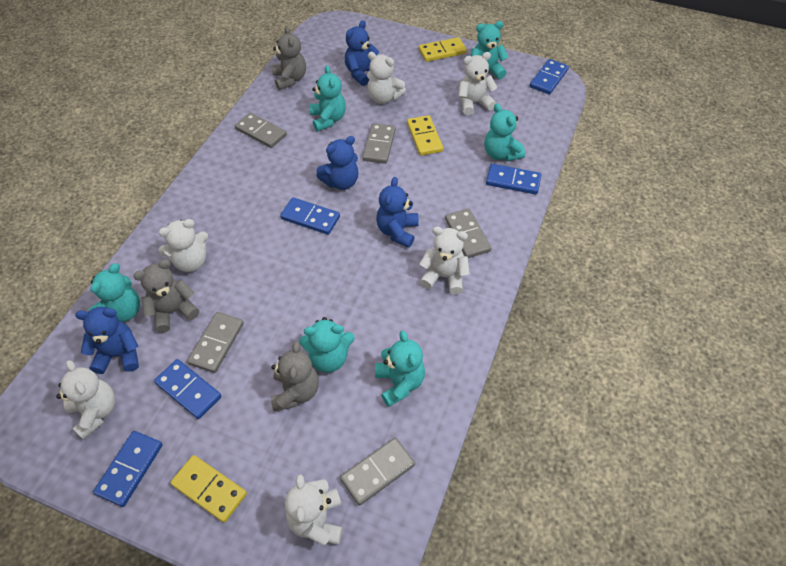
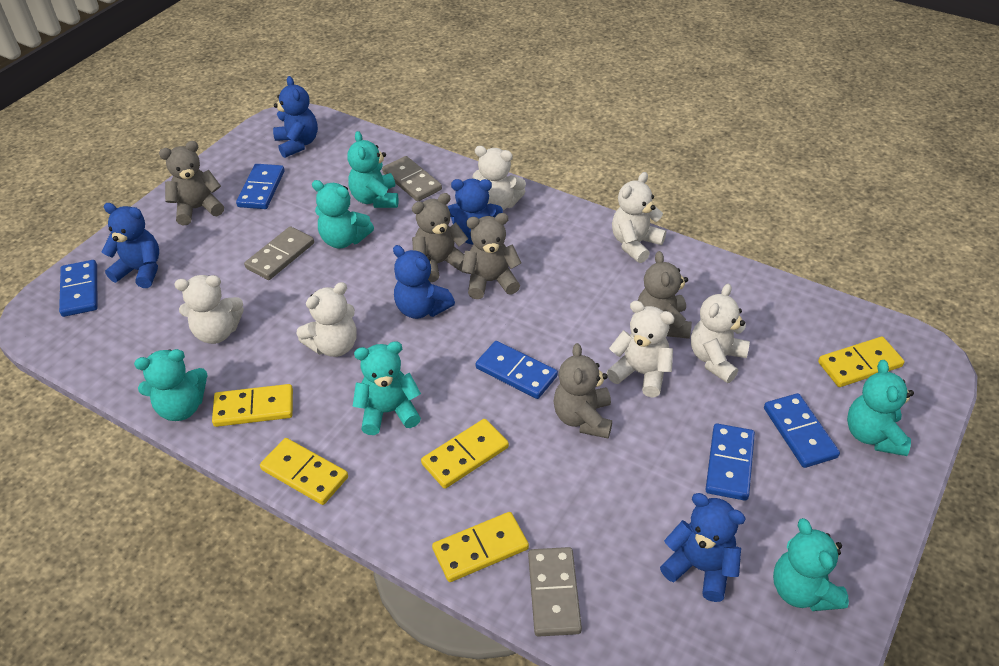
blue teddy bear: [75,307,139,374] [316,136,358,190] [345,20,379,86] [376,177,418,248] = 4 -> [101,203,159,288] [273,76,318,158] [393,245,455,319] [447,179,503,245] [660,493,746,602] = 5
grey domino: [187,312,244,373] [235,112,287,148] [340,438,415,505] [362,123,396,164] [445,209,491,258] = 5 -> [244,226,314,280] [382,156,442,202] [528,547,582,637] = 3
grey teddy bear: [133,260,199,333] [271,341,319,411] [272,26,306,90] = 3 -> [159,141,224,225] [412,193,468,282] [461,213,521,299] [554,343,612,438] [638,251,692,339] = 5
yellow domino: [170,455,247,523] [407,115,443,156] [419,37,467,62] = 3 -> [212,384,293,427] [260,438,348,505] [421,419,509,489] [432,512,529,582] [818,337,904,387] = 5

